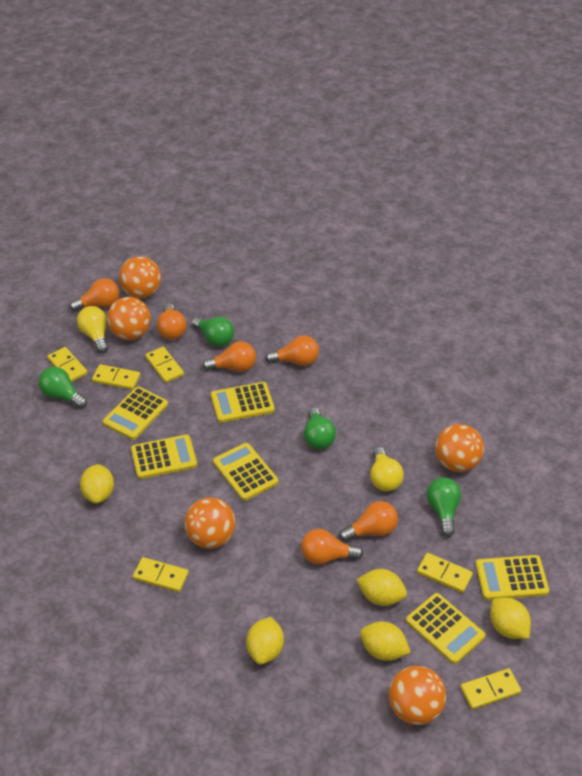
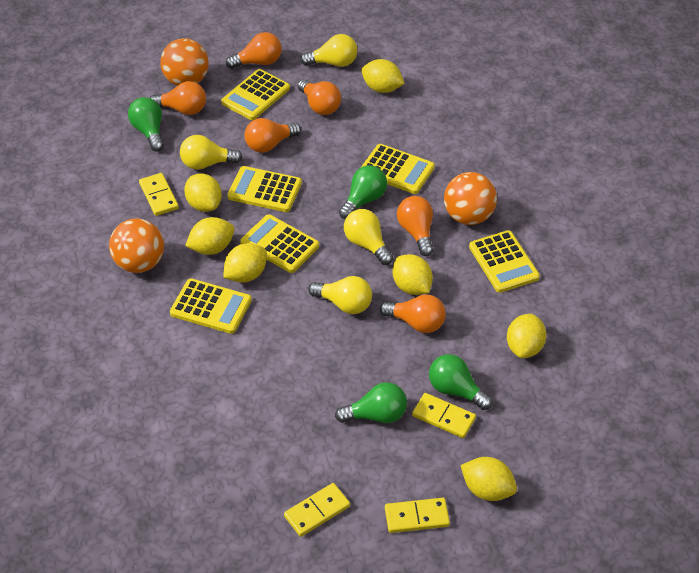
orange ball: [107,297,151,340] [119,256,161,298] [184,497,235,549] [388,666,446,725] [435,424,484,472] = 5 -> [109,218,164,273] [160,38,209,86] [444,172,497,225] = 3
yellow domino: [47,347,88,382] [92,364,140,390] [133,557,189,592] [145,347,184,383] [417,553,473,593] [461,668,521,710] = 6 -> [139,173,179,216] [284,483,350,537] [385,498,450,533] [412,393,476,438] = 4
yellow lemon: [80,464,114,504] [246,617,284,665] [356,569,407,606] [360,622,411,661] [490,598,531,639] = 5 -> [184,173,222,212] [185,217,235,255] [223,243,267,282] [361,59,405,93] [393,254,433,295] [460,457,517,501] [507,314,547,358] = 7
yellow light bulb: [77,306,108,353] [370,447,404,491] = 2 -> [180,135,243,170] [300,34,358,67] [308,276,372,314] [344,209,393,265] = 4

